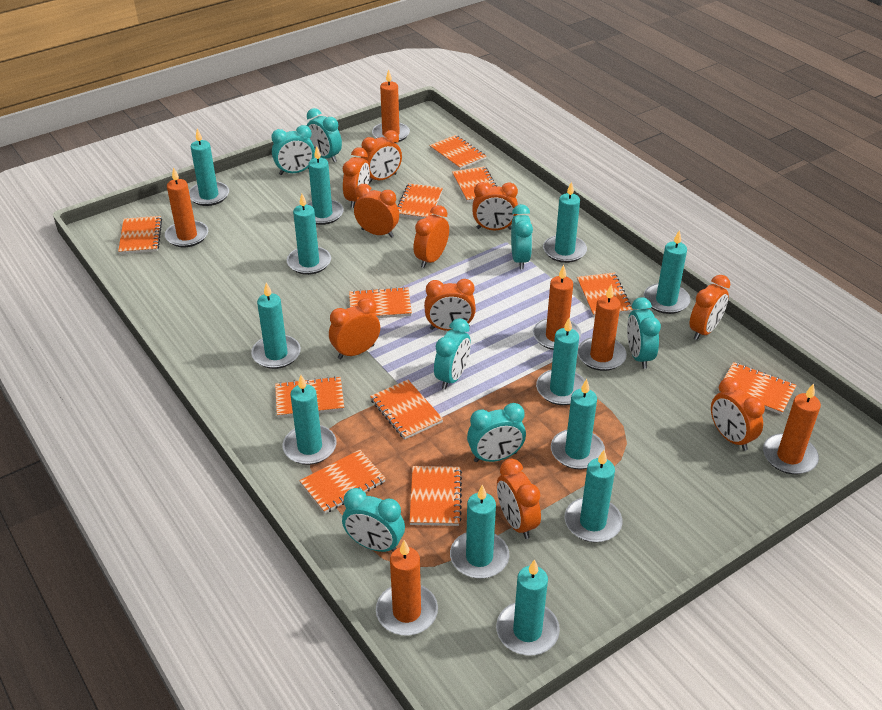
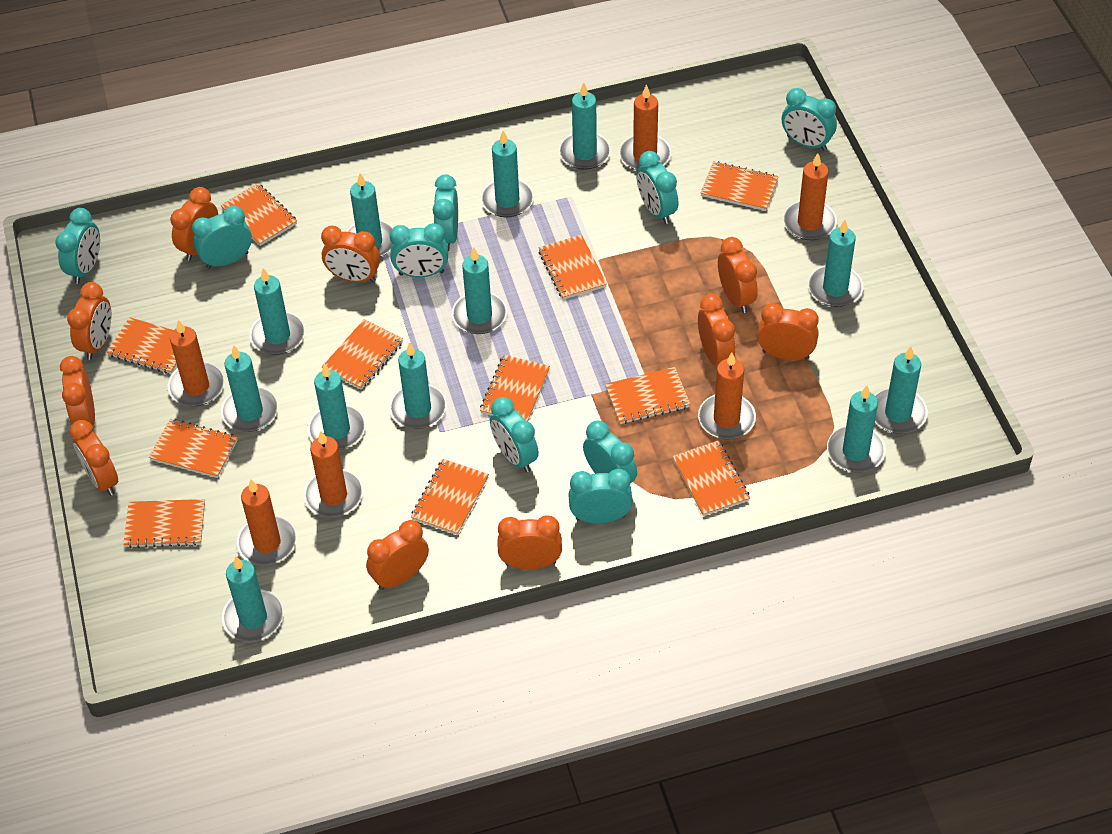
turquoise clock: [271,125,315,175] [307,108,342,162] [342,488,405,552] [434,318,471,390] [467,403,526,462] [511,204,533,269] [627,297,661,369] = 7 -> [55,208,100,284] [192,206,252,269] [390,223,448,278] [433,175,458,251] [490,397,539,472] [568,469,633,523] [583,421,637,484] [636,151,678,224] [782,88,837,151] = 9

